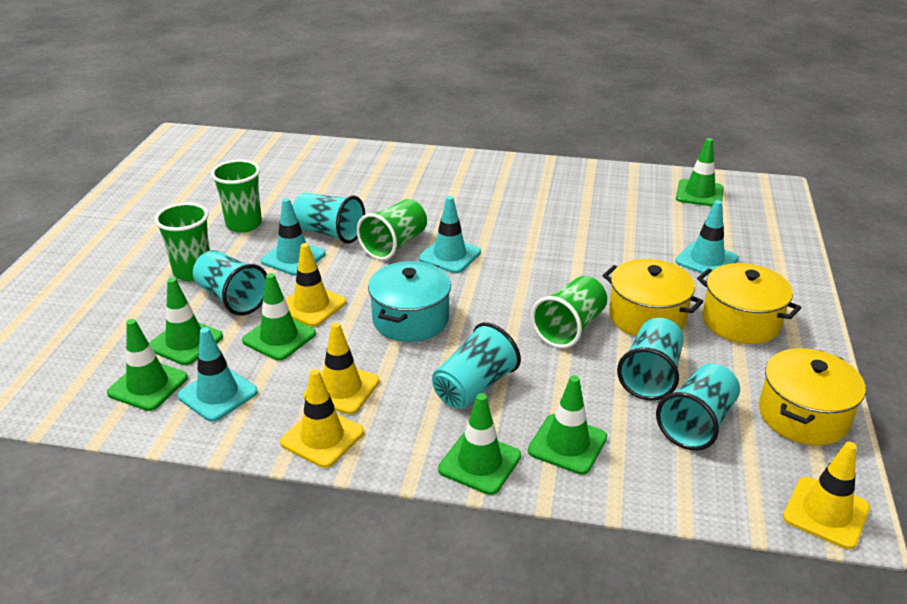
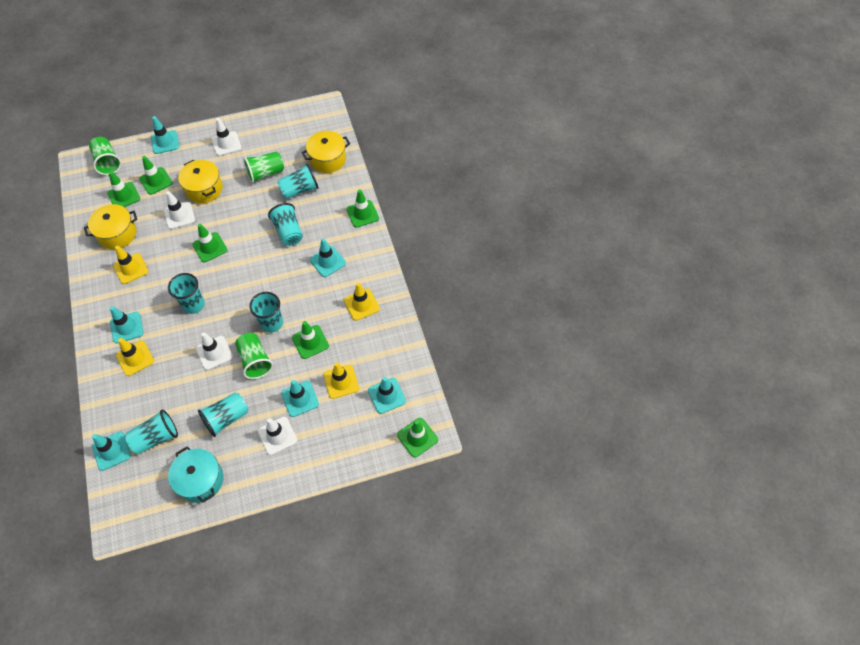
green cup: [154,203,210,281] [211,160,262,233] [357,199,427,260] [531,276,607,348] = 4 -> [89,137,121,175] [235,333,273,379] [243,152,284,183] = 3
turquoise cup: [193,250,267,315] [293,193,365,244] [432,322,521,409] [617,318,684,401] [656,364,740,451] = 5 -> [125,409,178,454] [168,273,205,314] [198,392,248,437] [249,292,283,333] [268,203,303,246] [277,164,319,199] = 6
turquoise traffic cone: [177,327,258,422] [261,198,325,276] [419,196,481,273] [675,200,739,276] = 4 -> [92,431,131,471] [110,306,144,344] [151,116,179,154] [281,380,319,417] [310,238,346,277] [368,377,406,414] = 6
white traffic cone: none = 0 -> [164,191,195,229] [196,332,233,370] [212,118,242,156] [258,417,297,455] = 4

